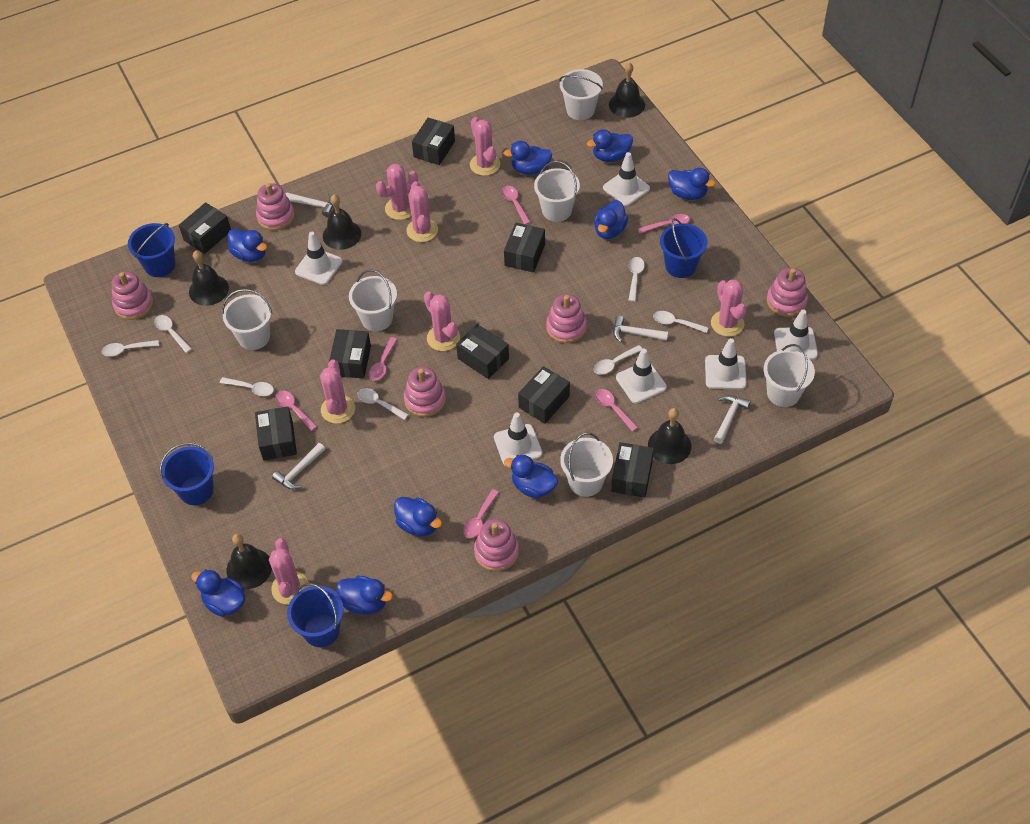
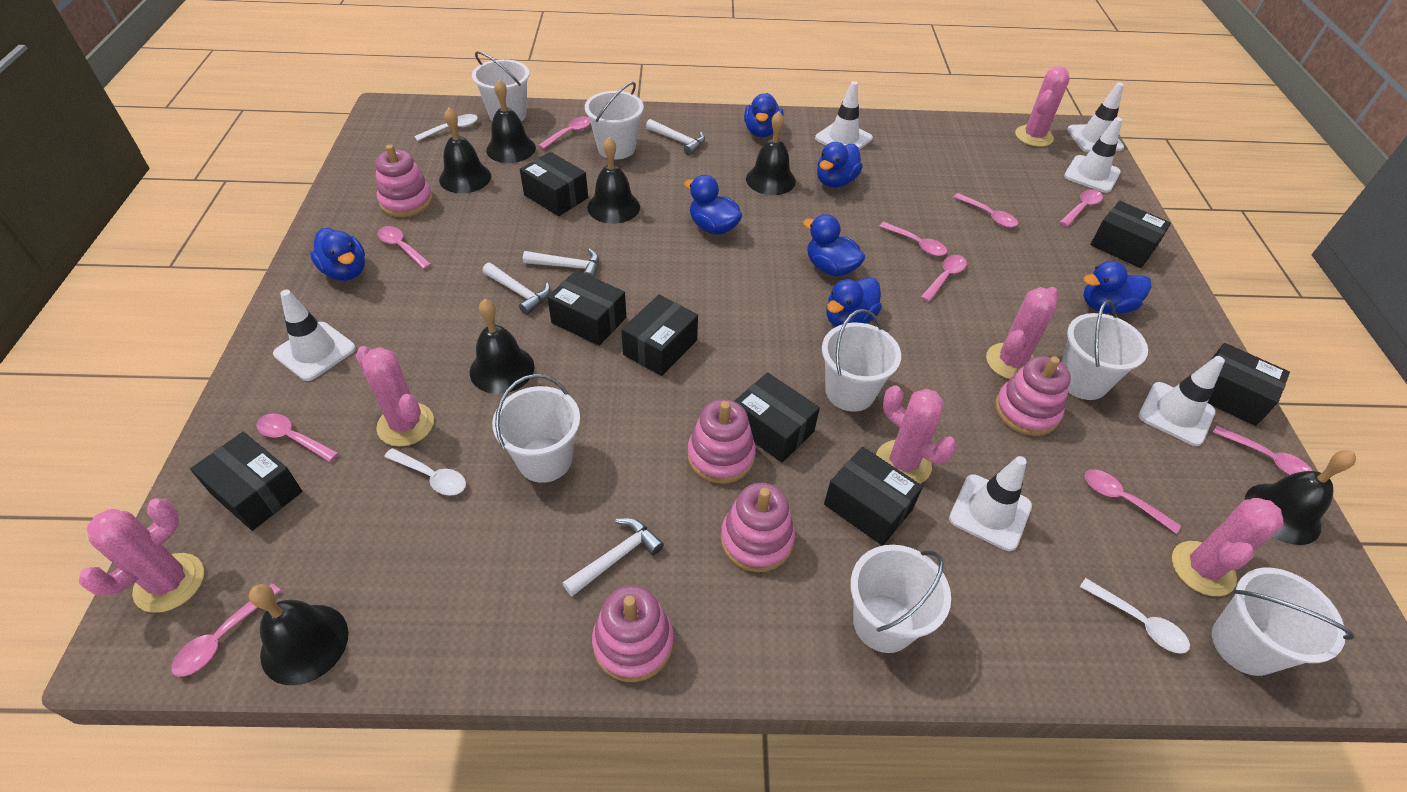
black bell: [189,250,229,306] [227,534,272,589] [323,194,361,250] [609,62,645,118] [648,408,692,464] = 5 -> [249,584,348,685] [439,108,491,193] [470,299,534,394] [486,79,536,163] [588,137,640,224] [746,111,796,195] [1245,450,1356,545] = 7
blue bucket: [128,223,175,277] [160,443,214,505] [287,583,344,647] [660,218,707,278] = 4 -> none = 0
blue duck: [191,569,245,617] [227,229,267,262] [336,576,393,614] [394,497,442,536] [503,141,552,175] [504,455,558,498] [587,129,633,162] [594,200,628,239] [668,168,716,200] = 9 -> [310,228,365,281] [684,175,742,235] [744,93,783,137] [803,214,865,277] [817,142,863,188] [826,277,882,327] [1083,261,1151,314] = 7
pink cactus: [269,538,309,605] [320,359,355,424] [376,164,418,220] [407,181,438,242] [424,291,460,351] [470,117,500,176] [711,280,746,337] = 7 -> [79,499,204,613] [356,346,434,447] [876,385,957,484] [986,287,1058,379] [1015,66,1070,147] [1172,498,1284,596] = 6
pink spoon: [275,390,317,431] [369,337,397,381] [463,489,499,538] [502,186,530,225] [595,389,638,432] [637,214,690,234] = 6 -> [171,583,281,677] [256,413,338,462] [377,226,431,269] [538,116,591,149] [879,222,947,256] [921,255,967,302] [954,193,1018,228] [1060,189,1103,227] [1085,469,1181,534] [1213,425,1312,475] = 10
pink stacking toy: [112,272,154,320] [256,183,295,230] [404,367,446,417] [474,519,519,571] [546,294,587,343] [767,268,808,317] = 6 -> [375,145,433,217] [592,585,674,682] [687,399,756,484] [721,483,795,572] [995,356,1071,436] = 5
white bucket: [222,289,272,350] [349,269,397,331] [534,161,580,222] [559,69,603,120] [560,432,613,497] [764,344,815,407] = 6 -> [472,51,530,122] [492,374,580,483] [585,82,644,159] [822,309,901,412] [850,545,951,653] [1061,300,1148,400] [1212,568,1355,676] = 7
white spoon: [102,340,159,357] [154,315,192,353] [220,377,274,396] [357,388,409,420] [594,345,642,375] [628,257,645,302] [653,311,708,333] = 7 -> [384,448,466,496] [414,114,478,141] [1080,578,1190,654] = 3

